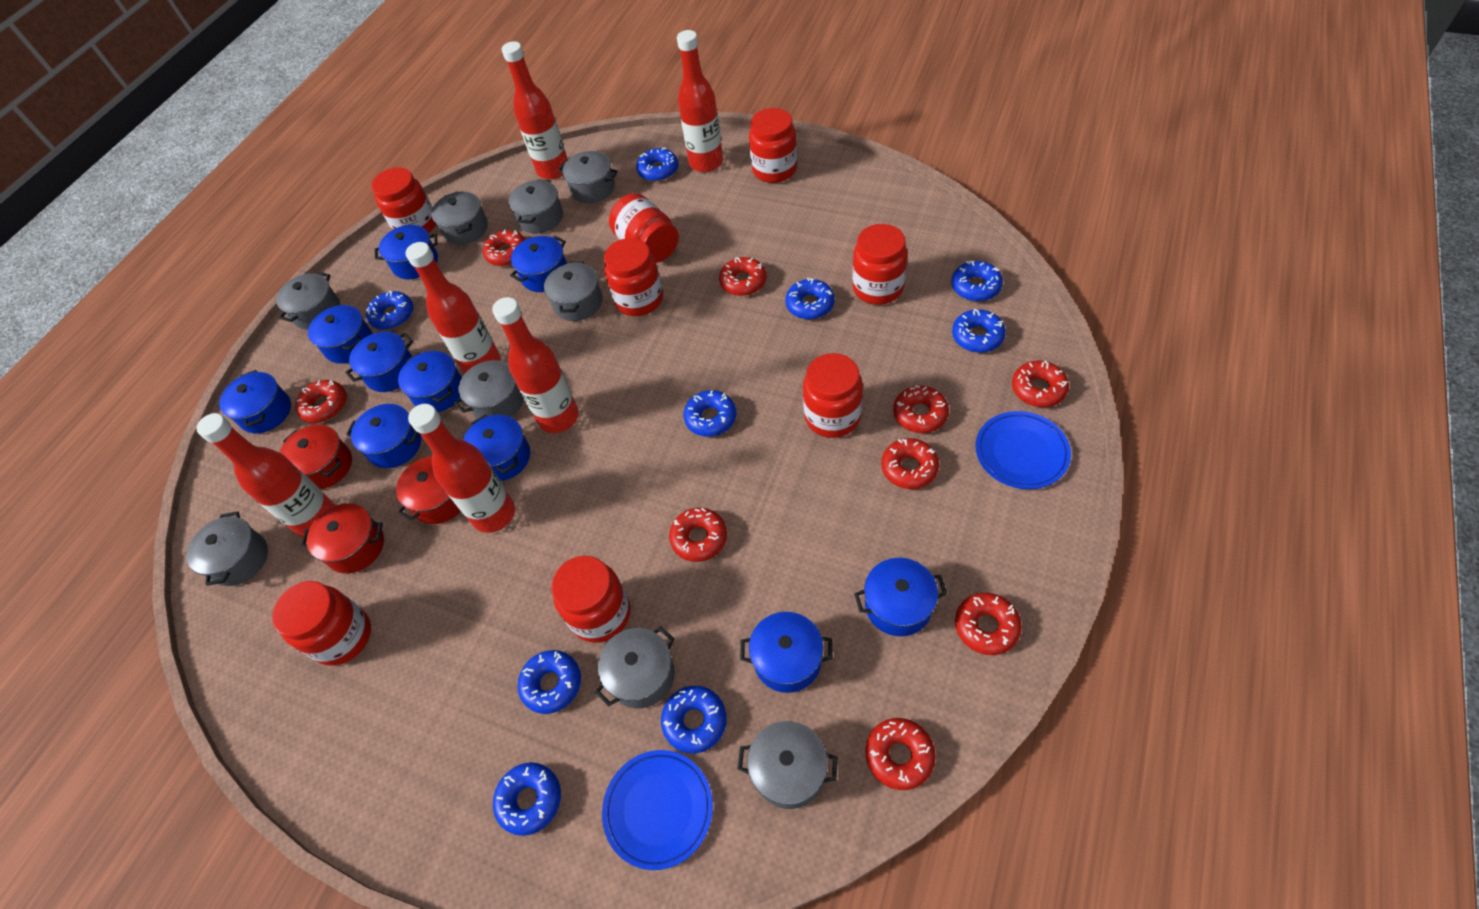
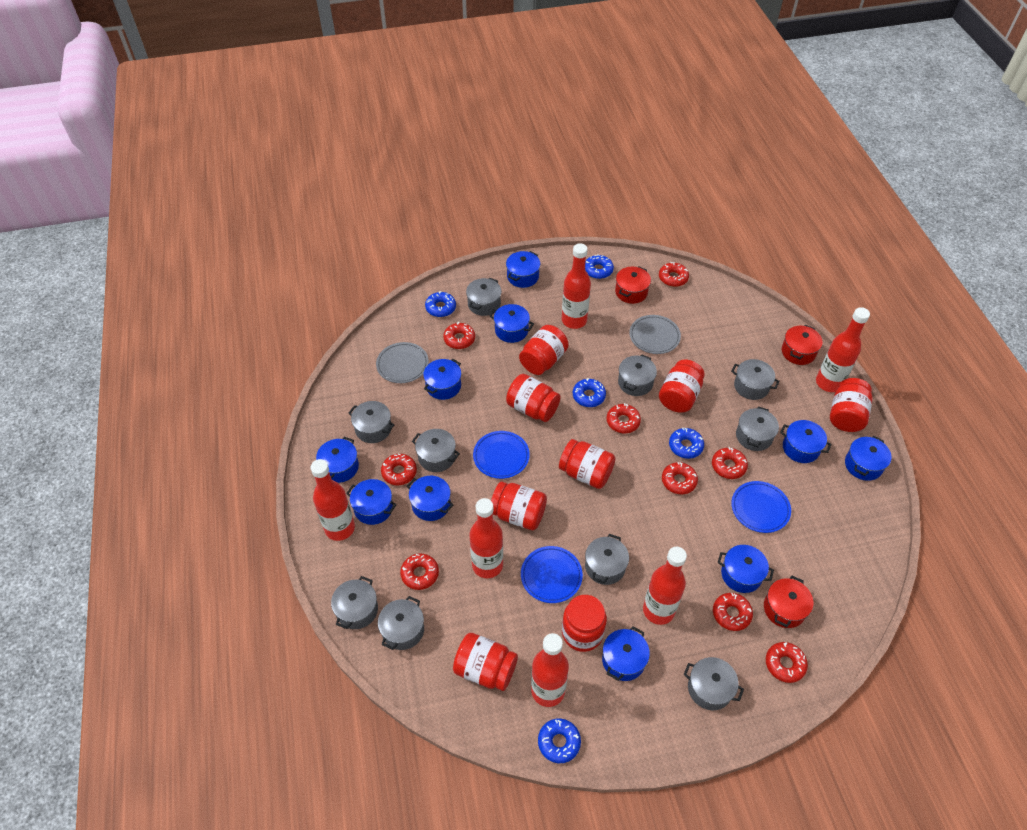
blue donut: [366,291,413,330] [493,762,561,836] [518,650,581,714] [636,147,679,181] [661,686,727,753] [683,390,736,437] [785,278,835,319] [951,261,1003,301] [952,309,1006,353] = 9 -> [425,291,456,317] [538,718,581,763] [573,378,606,407] [585,254,614,279] [669,428,704,459] = 5
blue plate: [602,750,713,870] [975,411,1071,489] = 2 -> [473,431,530,479] [521,546,583,603] [731,481,791,533] = 3
grey plate: none = 0 -> [376,342,429,383] [629,315,681,354] = 2
grey pot: [186,511,268,586] [276,272,340,330] [431,192,488,245] [454,360,524,419] [508,179,563,233] [544,261,603,321] [558,151,618,203] [595,626,675,709] [737,721,838,809] = 9 -> [331,576,378,629] [348,401,394,443] [378,596,424,650] [412,429,460,472] [466,278,501,316] [585,534,629,585] [618,355,657,396] [683,657,744,710] [731,359,780,400] [736,406,779,451] = 10

